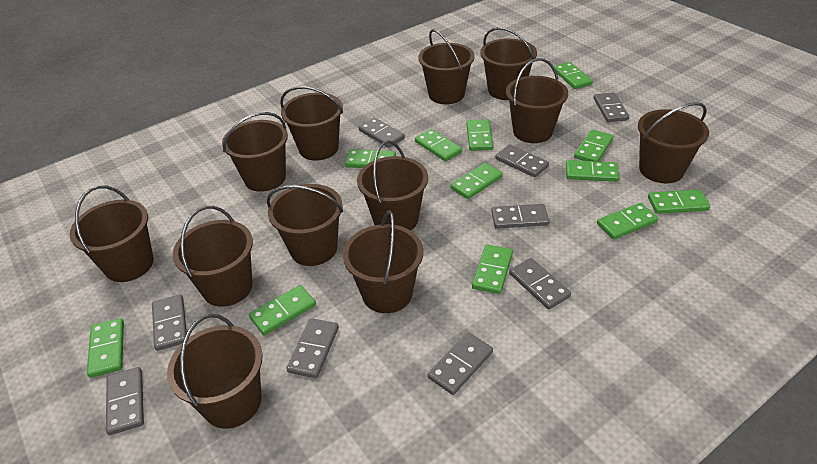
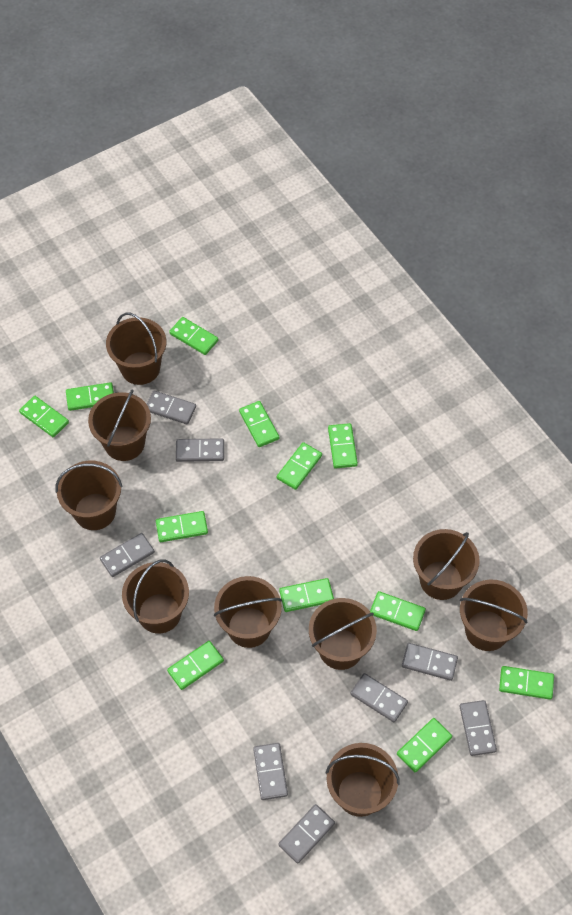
brown bucket: [70,186,154,282] [167,314,263,429] [173,206,253,307] [222,112,288,192] [267,184,343,266] [280,86,343,161] [343,210,423,313] [357,140,428,231] [418,29,475,104] [480,27,537,100] [506,58,568,143] [638,102,709,183] = 12 -> [55,461,122,530] [88,389,151,461] [106,313,166,385] [122,559,189,634] [214,576,282,648] [309,598,377,670] [326,743,400,817] [413,529,480,600] [460,579,528,651] = 9
grey domino: [106,367,144,435] [152,295,187,351] [286,318,339,378] [359,118,405,148] [428,332,493,395] [491,204,549,229] [495,144,549,178] [509,258,571,310] [594,92,629,122] = 9 -> [100,533,155,577] [147,391,196,424] [176,438,224,462] [253,743,288,800] [278,804,335,864] [350,673,408,722] [402,643,458,681] [460,700,497,756] = 8

